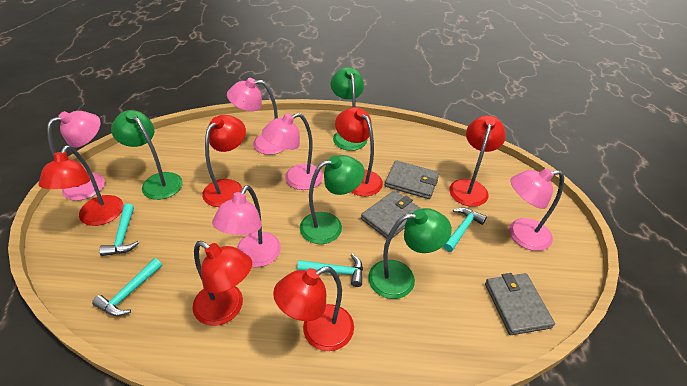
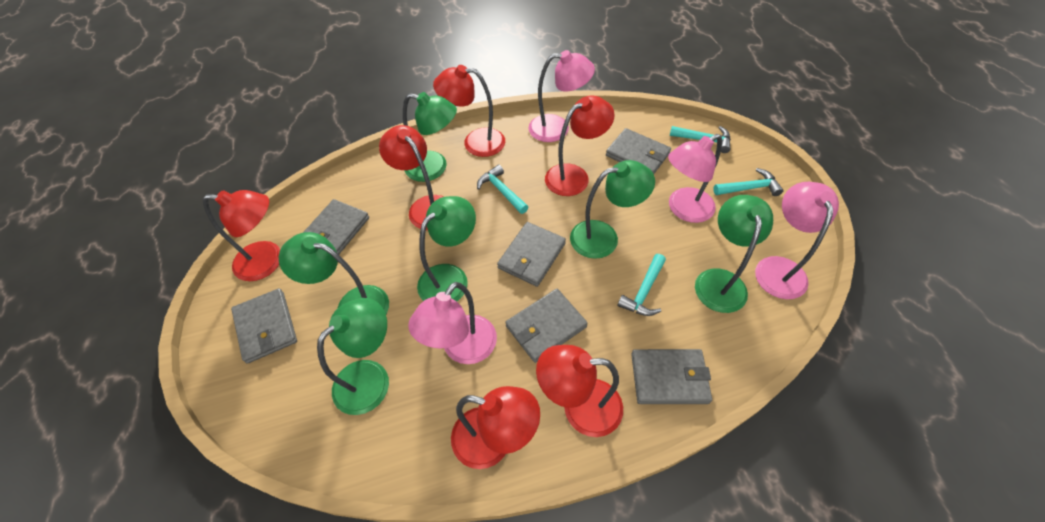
green lamp: [111,110,183,200] [300,155,365,244] [330,67,367,151] [368,208,452,299] = 4 -> [279,232,389,314] [317,298,389,415] [403,92,457,182] [417,196,476,302] [570,160,655,259] [695,195,773,313] = 6
grey wallet: [361,190,422,239] [385,160,439,199] [485,273,555,335] = 3 -> [231,288,297,364] [303,199,369,254] [497,222,566,287] [505,289,588,363] [606,128,671,174] [631,349,712,404] = 6
pink lamp: [47,111,105,201] [212,185,281,267] [227,78,285,155] [262,113,323,190] [509,168,564,251] = 5 -> [408,282,497,364] [528,50,595,142] [668,134,722,223] [755,182,839,299] = 4

